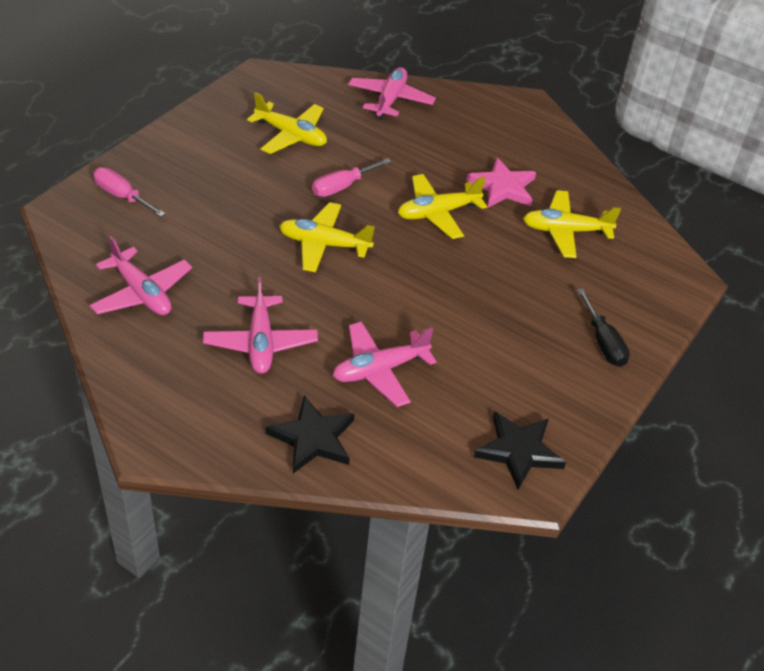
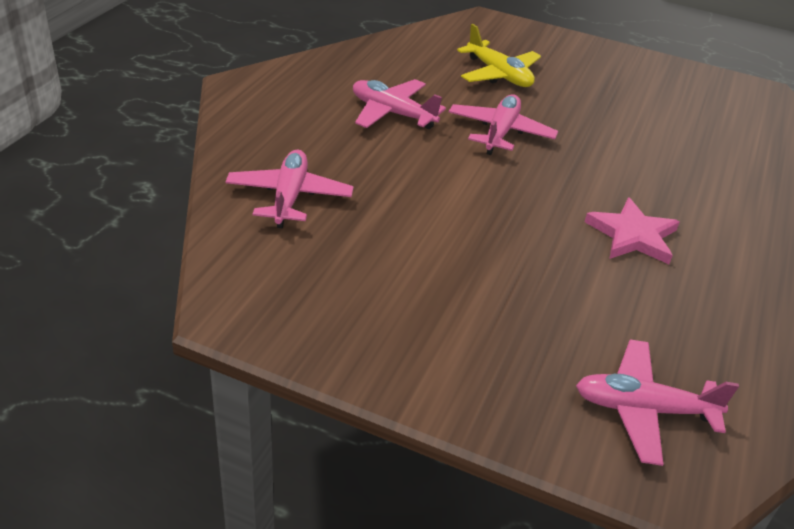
black screwdriver: [577,288,630,367] = 1 -> none = 0
black star: [266,395,355,473] [474,411,566,490] = 2 -> none = 0
pink screwdriver: [93,167,166,217] [312,158,392,197] = 2 -> none = 0
yellow plane: [247,92,327,154] [279,202,375,272] [398,174,487,239] [523,190,621,258] = 4 -> [457,24,541,87] = 1

